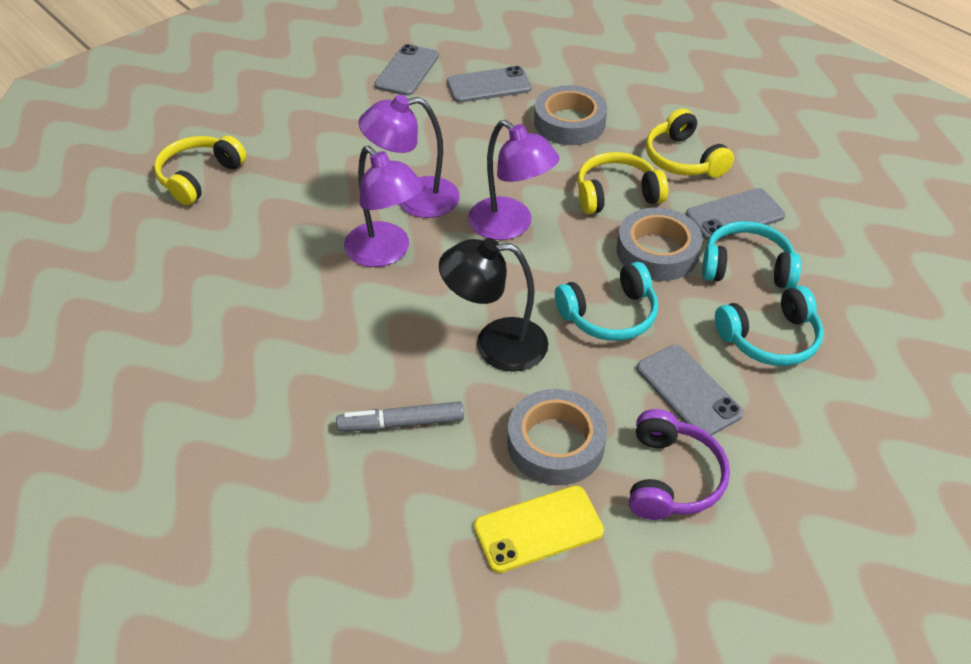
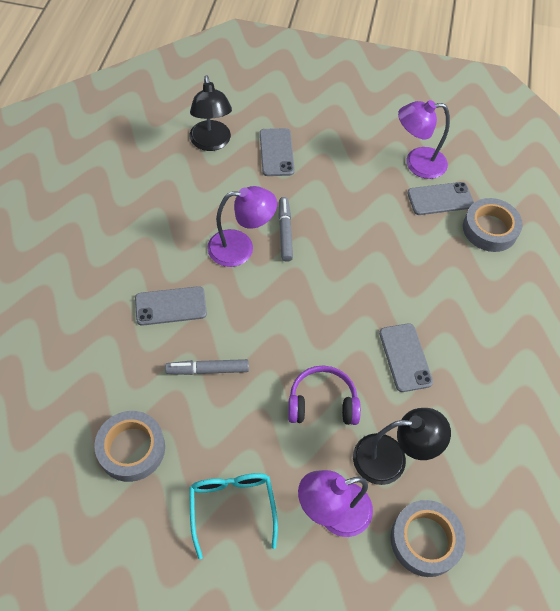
black lamp: [439,238,548,372] = 1 -> [190,75,232,151] [353,408,451,485] = 2
grey marker: [336,401,464,432] = 1 -> [165,359,249,375] [278,197,293,262] = 2
turquoise glasses: none = 0 -> [189,473,278,560] = 1
turquoise headphones: [555,262,658,341] [702,221,801,289] [715,286,824,366] = 3 -> none = 0
yellow headphones: [154,136,247,205] [577,152,668,214] [646,109,734,178] = 3 -> none = 0
yellow phone: [474,485,604,573] = 1 -> none = 0

